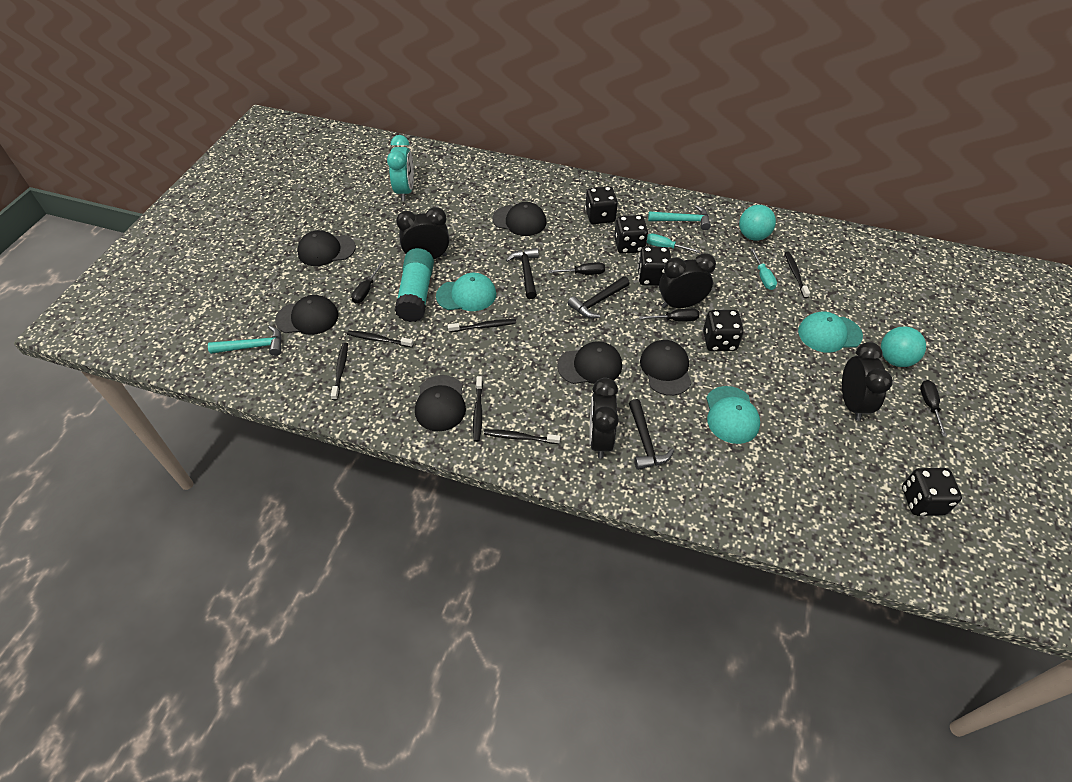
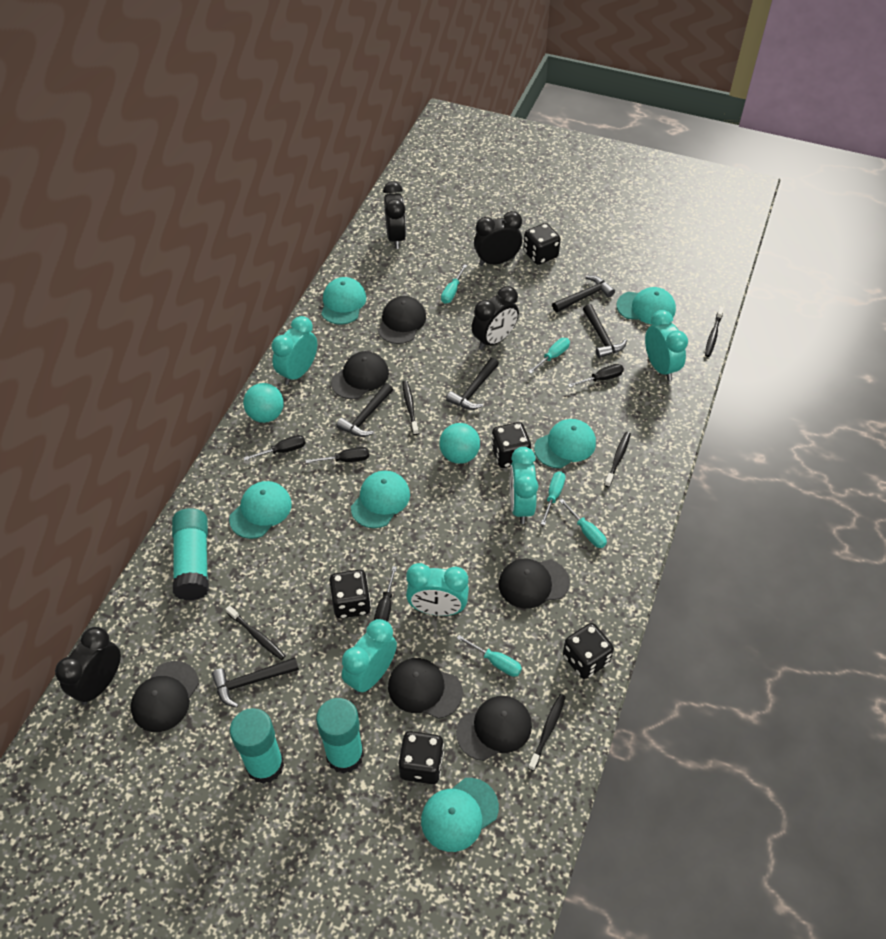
black hammer: [506,248,539,299] [568,276,630,318] [629,399,674,470] = 3 -> [212,657,299,708] [336,383,393,437] [446,358,499,410] [552,276,615,312] [583,304,627,358] = 5
black toothbrush: [331,342,348,400] [347,330,414,348] [448,319,516,332] [473,376,483,442] [484,429,560,444] [785,251,810,298] = 6 -> [226,605,285,660] [402,380,419,435] [528,694,566,771] [604,432,631,487] [705,307,724,357] = 5
turquoise cap: [436,273,496,311] [706,386,760,444] [798,312,863,353] = 3 -> [229,481,292,539] [321,277,366,324] [351,471,410,528] [421,778,499,852] [534,419,596,468] [616,287,676,325] = 6
turquoise clock: [387,135,414,201] = 1 -> [272,316,317,385] [342,619,397,695] [406,563,469,616] [510,447,538,524] [645,310,688,381] = 5
turquoise glue stick: [394,248,434,322] = 1 -> [172,508,209,601] [230,708,284,784] [316,698,364,774] = 3
turquoise hammer: [208,325,282,356] [648,205,711,230] = 2 -> none = 0
turquoise screwdriver: [647,233,700,253] [750,248,777,290] = 2 -> [441,264,467,304] [457,635,522,677] [528,338,570,374] [541,471,565,525] [560,499,607,548] = 5

